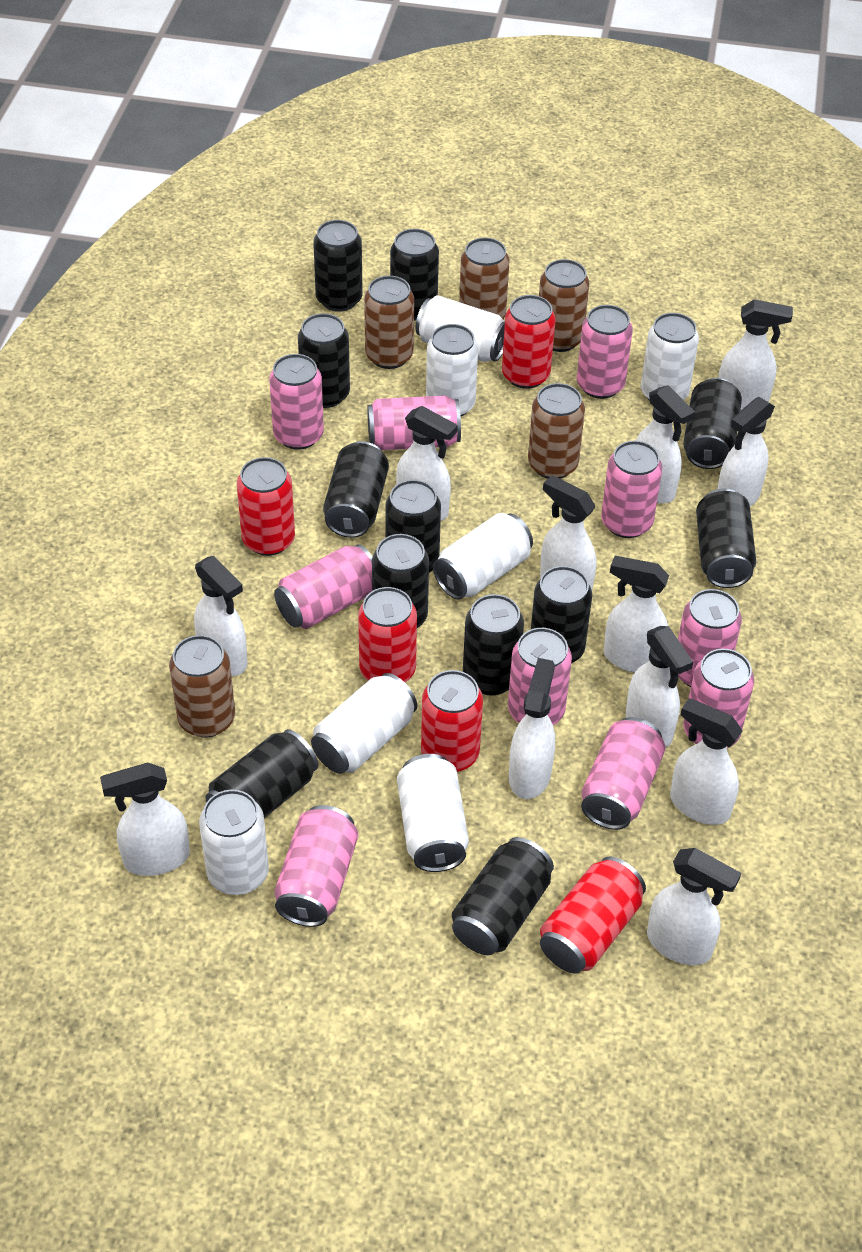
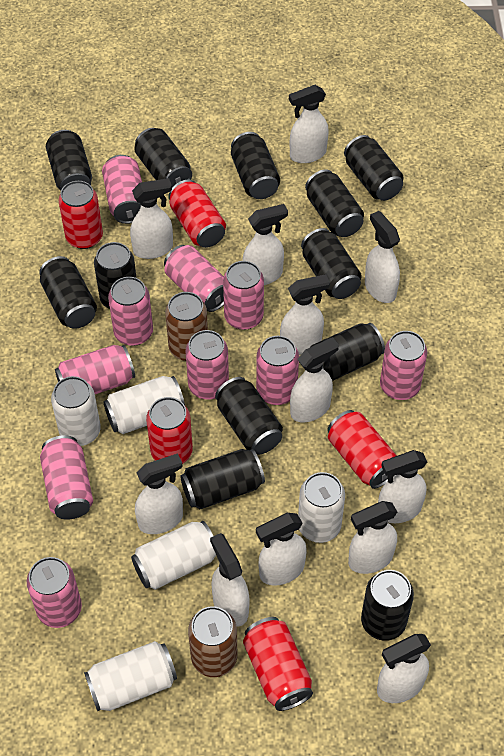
brown can: [169,635,235,737] [364,276,414,369] [459,238,510,319] [528,383,585,479] [539,259,589,352] = 5 -> [165,292,208,361] [188,606,237,677] = 2
white can: [199,790,269,895] [311,673,417,774] [397,754,469,872] [416,295,505,362] [426,324,478,416] [433,513,533,600] [641,313,699,401] = 7 -> [51,376,101,446] [84,641,177,711] [104,376,185,434] [131,521,216,590] [298,472,345,543] = 5

